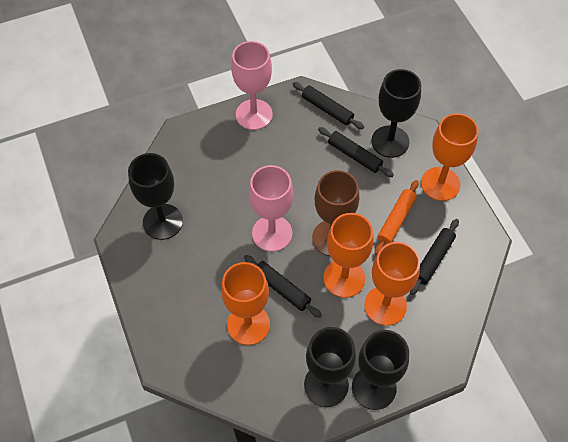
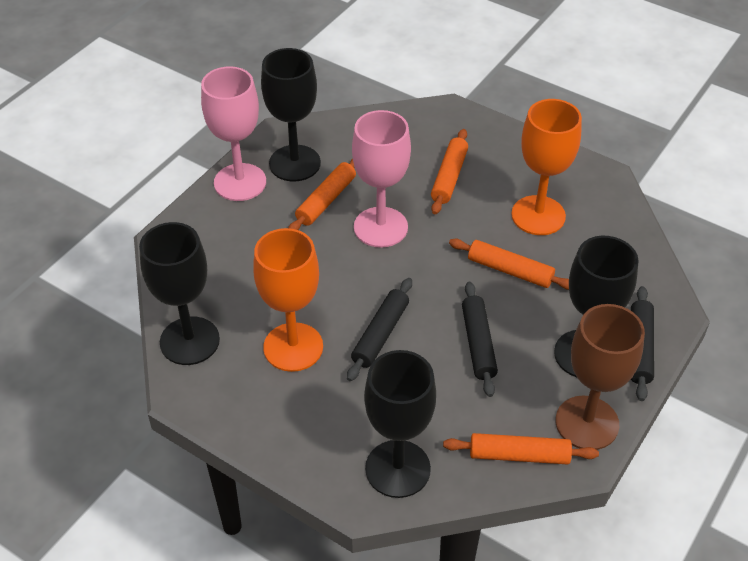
black rolling pin: [244,255,322,318] [292,82,364,129] [318,127,394,177] [410,219,459,295] = 4 -> [347,278,412,381] [462,282,498,397] [631,286,654,401] = 3
orange goblet: [221,262,270,345] [324,213,374,298] [364,242,420,326] [421,113,479,201] = 4 -> [253,228,323,372] [511,99,582,235] = 2
orange rolling pin: [375,180,419,255] = 1 -> [288,158,356,230] [431,129,468,214] [443,433,599,465] [449,238,569,290] = 4

